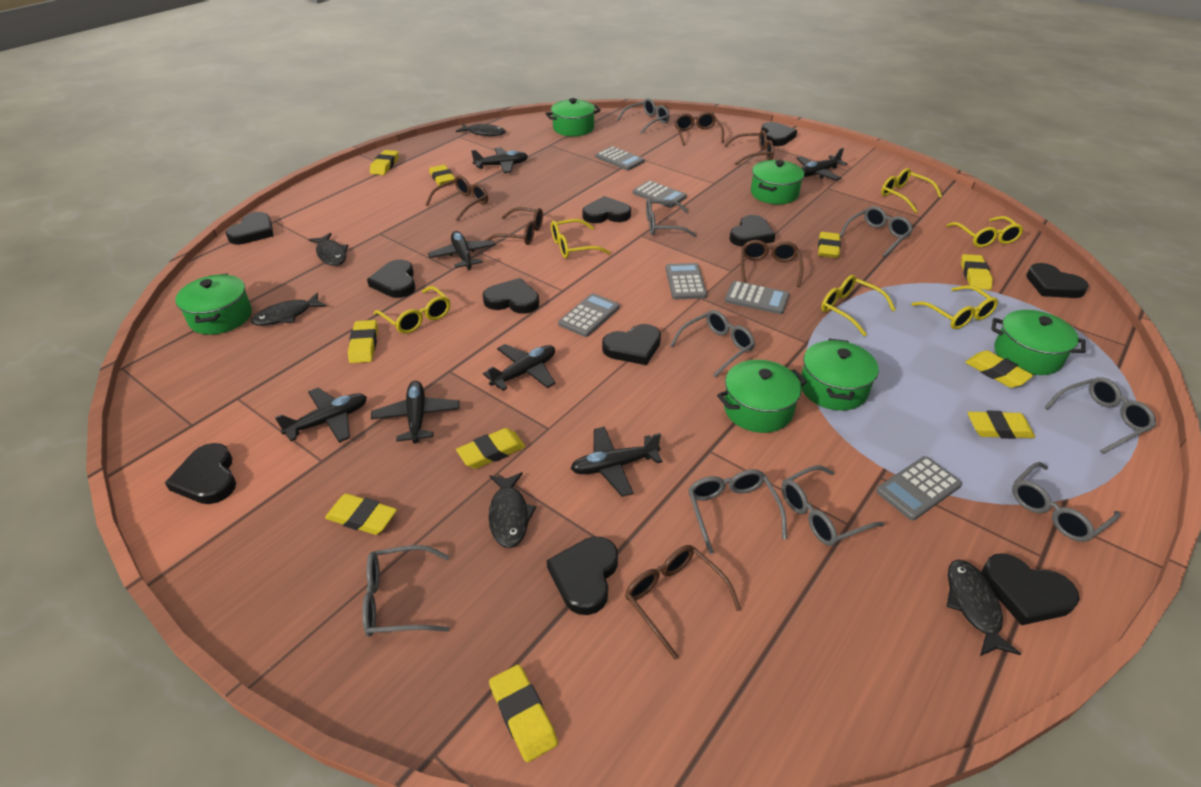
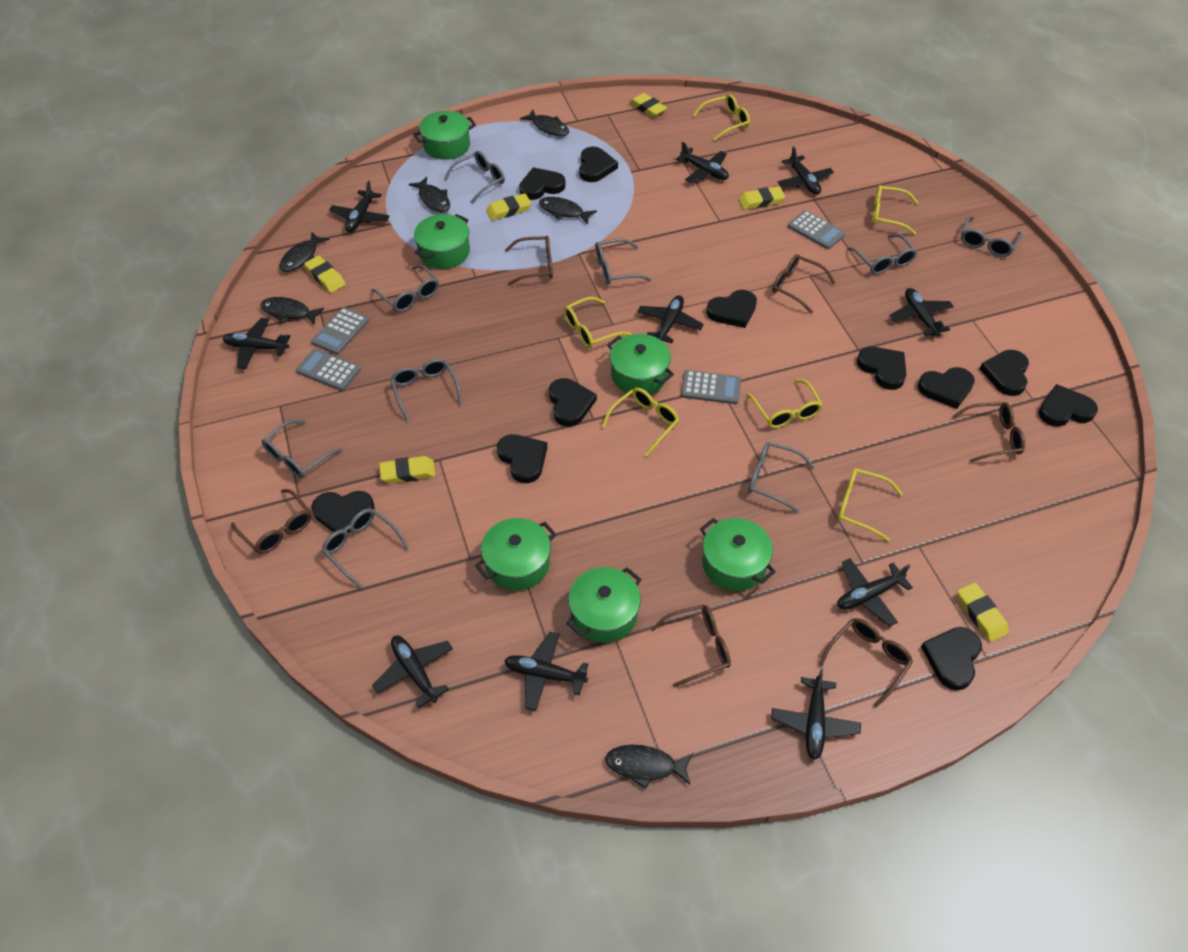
black fish: [251,293,326,326] [309,233,348,266] [456,124,506,136] [488,472,536,548] [946,560,1021,656] = 5 -> [260,297,324,324] [279,232,330,272] [409,177,450,212] [520,109,569,136] [539,197,597,224] [605,745,693,789] = 6
black plane: [275,388,367,443] [371,381,460,444] [428,231,495,270] [471,148,528,173] [483,344,556,391] [570,427,663,496] [796,148,847,180] = 7 -> [223,318,290,369] [329,180,390,232] [372,636,453,708] [504,632,588,711] [637,295,704,343] [676,141,729,183] [771,668,861,760] [777,146,834,195] [837,558,913,627] [889,288,954,336] = 10
grey calculator: [558,293,620,337] [595,146,645,170] [633,180,687,208] [665,263,707,299] [725,281,790,314] [876,456,962,520] = 6 -> [296,349,361,391] [311,307,369,355] [681,370,741,404] [788,210,845,249] = 4
yellow eraser: [325,494,397,535] [348,320,378,363] [370,150,399,175] [429,165,455,186] [456,428,525,469] [489,665,558,762] [818,232,841,258] [961,254,993,290] [965,350,1034,388] [968,411,1035,439] = 10 -> [304,256,346,293] [379,456,435,484] [486,193,531,221] [629,93,667,117] [739,187,785,210] [957,583,1009,642] = 6

